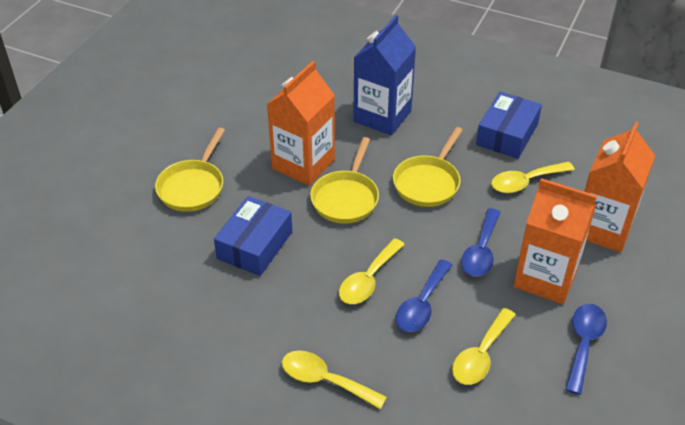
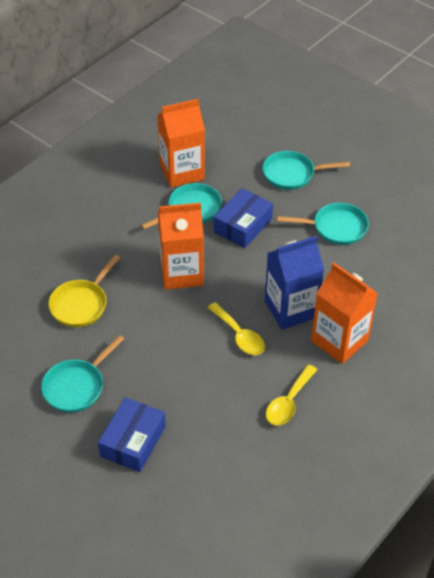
blue spoon: [396,259,452,332] [461,208,501,277] [565,304,607,395] = 3 -> none = 0
turquoise pan: none = 0 -> [41,335,124,413] [141,183,222,230] [263,151,350,190] [277,203,369,245] = 4
yellow pan: [155,128,225,212] [310,137,379,224] [393,127,463,207] = 3 -> [48,254,121,327] = 1
yellow spoon: [282,350,387,409] [339,238,405,304] [452,308,516,385] [491,162,575,193] = 4 -> [208,302,265,355] [266,364,317,425] = 2

